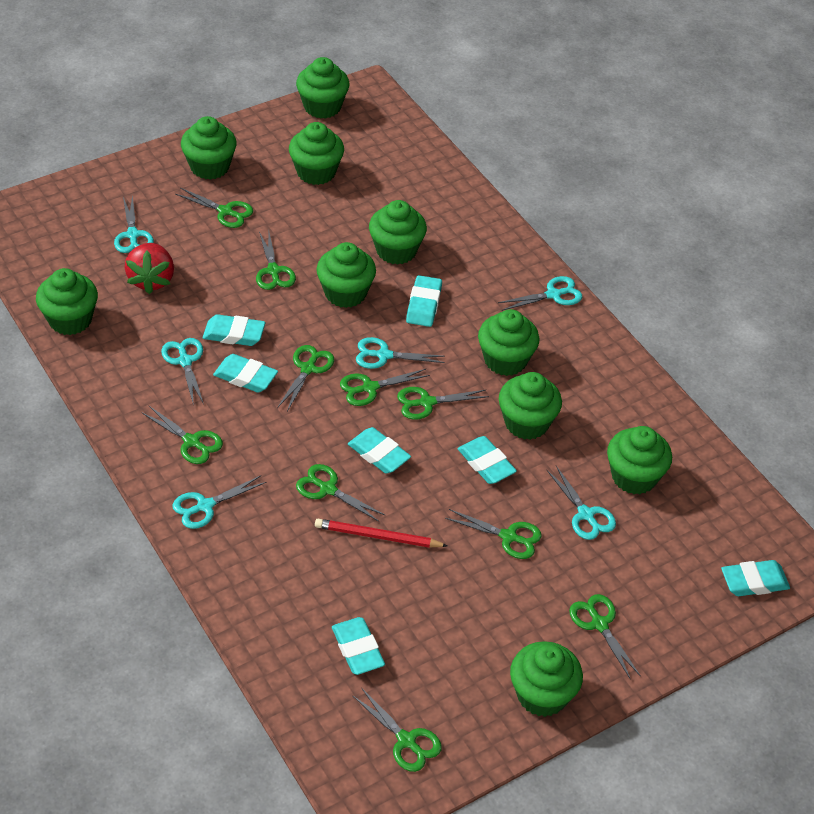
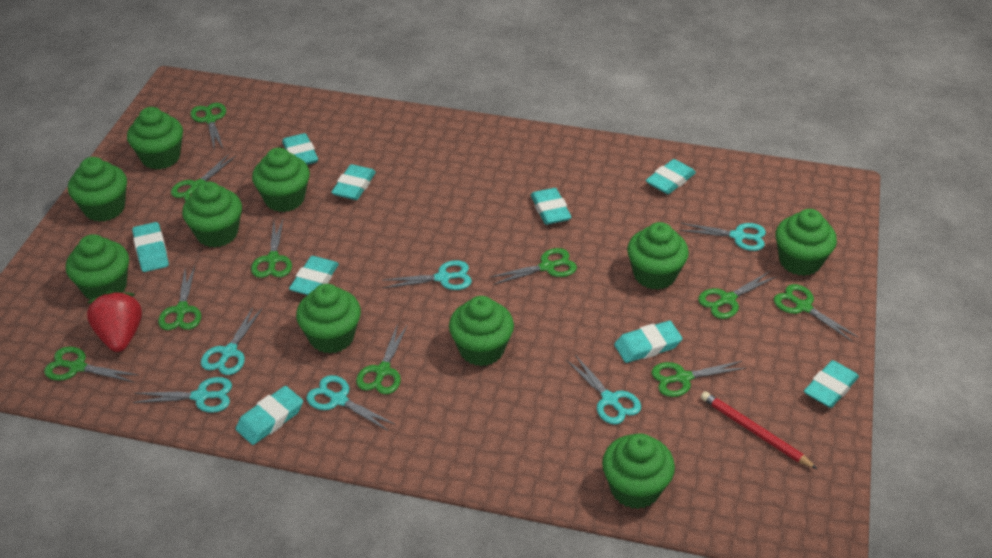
turquoise eraser: [203,314,265,346] [213,354,278,393] [332,617,385,675] [348,427,411,474] [406,275,442,327] [458,436,517,484] [721,560,790,596] = 7 -> [132,222,169,272] [235,386,303,445] [282,133,318,165] [289,256,339,295] [331,164,376,200] [531,188,572,225] [614,321,683,363] [646,159,696,194] [804,360,859,408] = 9

